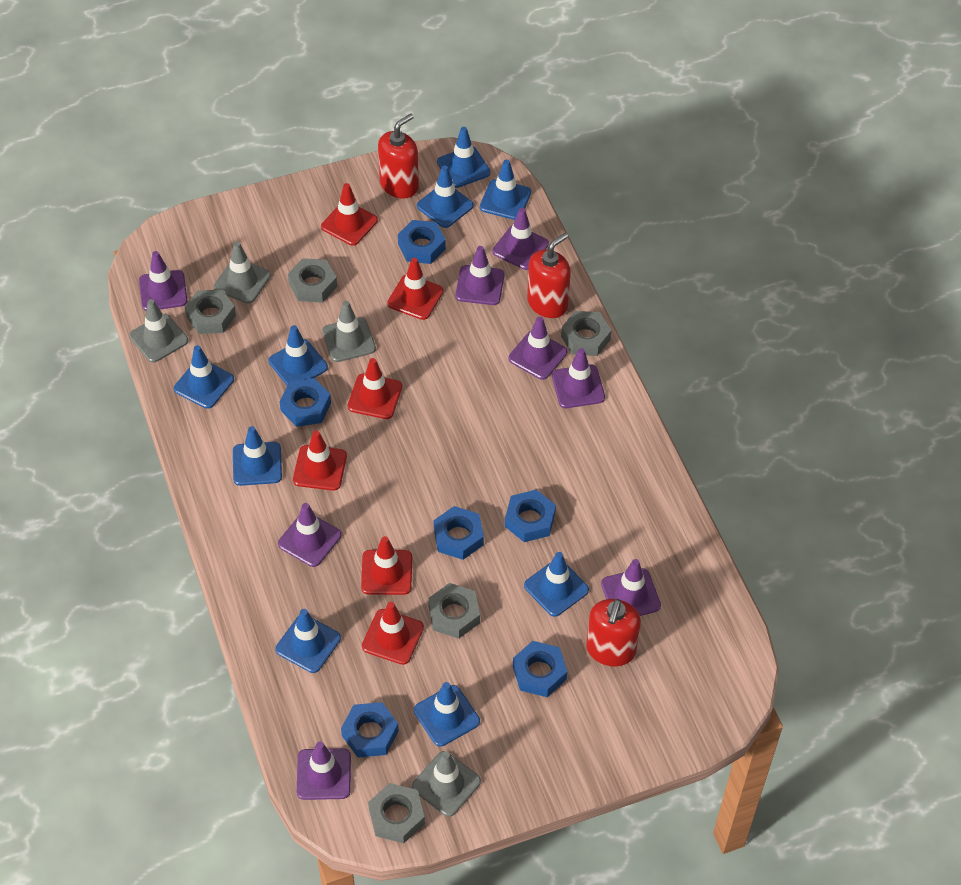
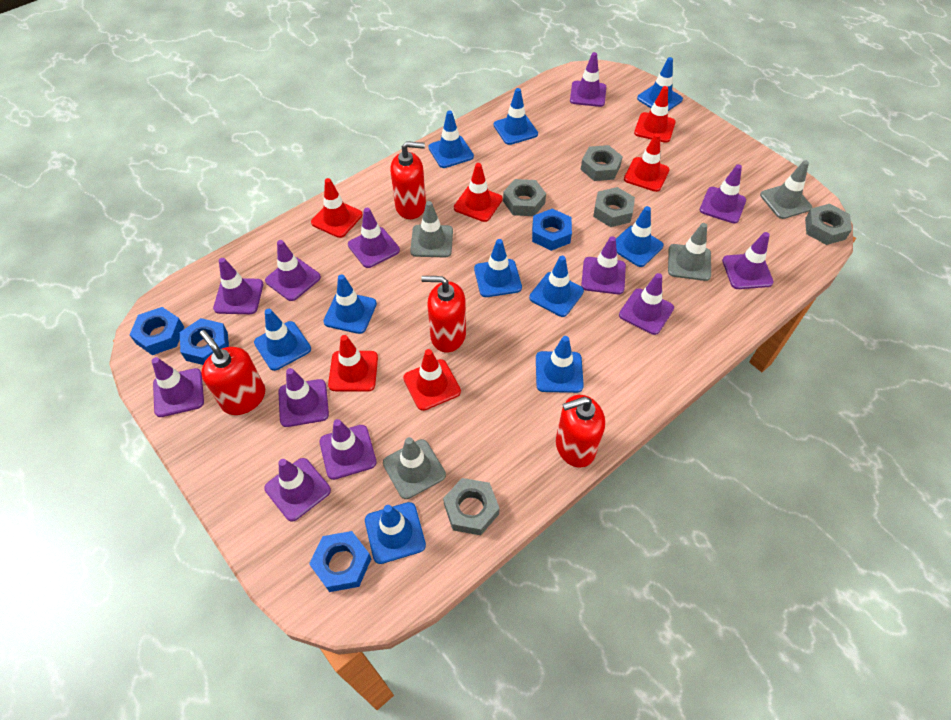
blue nut: [279,378,331,427] [341,702,399,758] [398,220,446,264] [434,506,484,560] [505,490,556,542] [513,641,567,697] = 6 -> [130,307,184,355] [180,318,229,365] [309,531,371,592] [532,208,572,251] = 4
blue traffic cone: [174,345,234,409] [233,426,282,486] [269,325,328,385] [275,609,341,673] [414,682,480,747] [417,165,473,228] [437,127,491,188] [480,159,531,220] [524,552,589,617] = 9 -> [254,309,311,371] [323,274,377,334] [365,502,426,564] [428,111,474,168] [474,239,522,297] [494,88,538,145] [529,256,584,317] [536,336,584,393] [616,206,663,267] [637,57,683,111] = 10
purple traffic cone: [139,251,188,311] [278,503,341,567] [297,742,351,800] [455,246,504,305] [493,208,549,270] [508,316,567,380] [552,348,605,408] [601,559,661,616] = 8 -> [152,357,204,417] [213,258,263,314] [264,458,331,522] [265,240,321,301] [278,368,329,427] [319,419,377,480] [348,208,400,268] [570,52,606,107] [581,236,626,294] [619,273,674,335] [700,164,746,223] [722,232,774,289] = 12
red soap dispenser: [378,113,419,199] [527,233,571,318] [586,599,641,666] = 3 -> [200,330,265,415] [390,141,426,219] [421,276,466,352] [556,395,605,468] = 4

